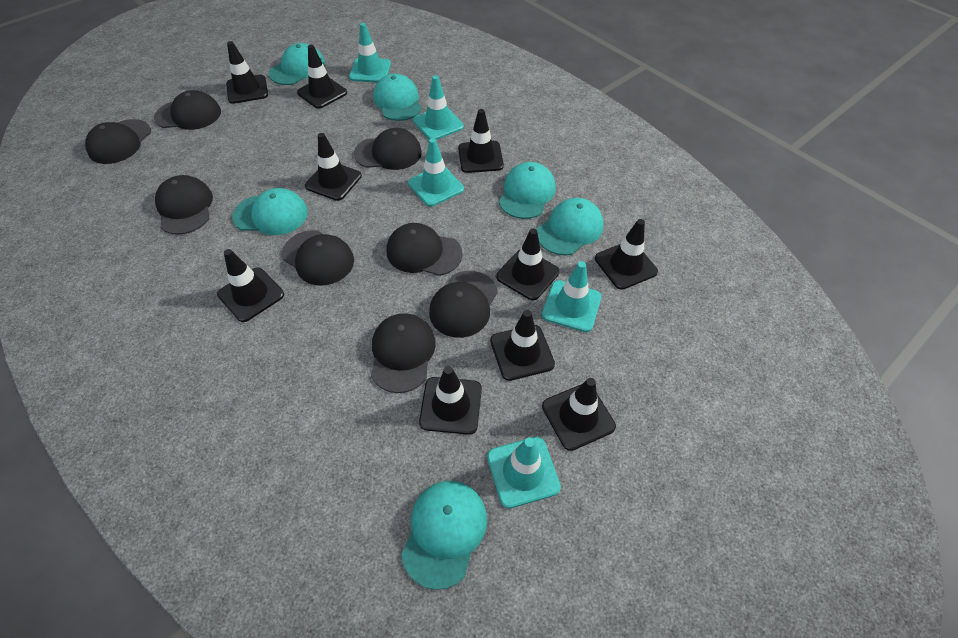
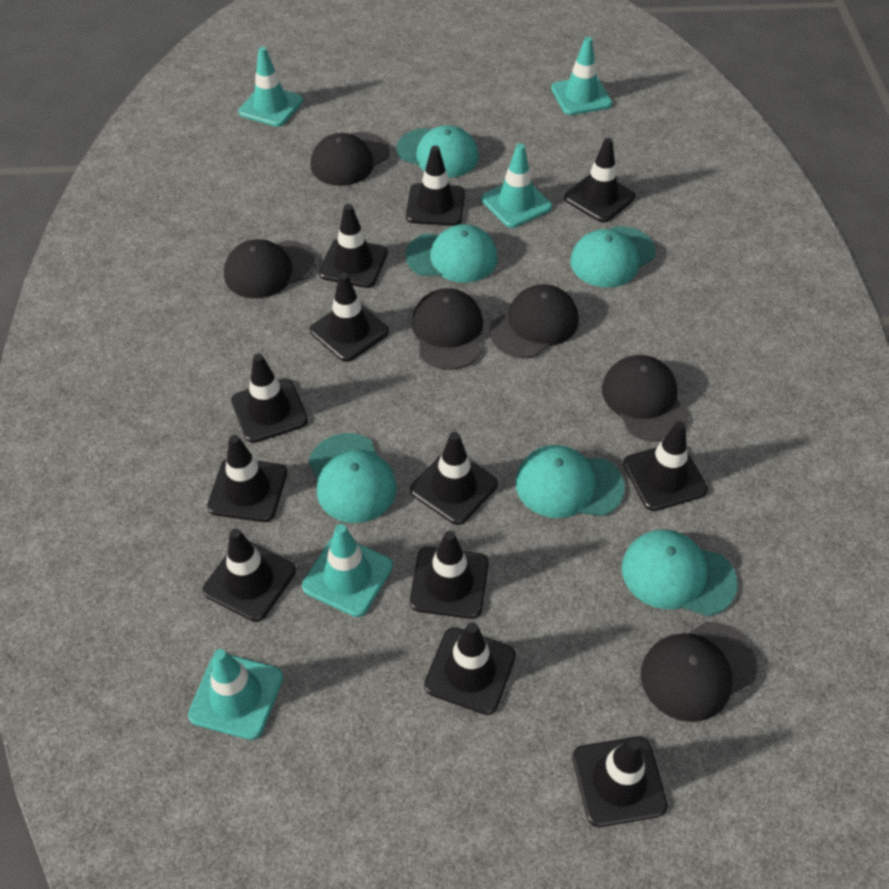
black cap: [85,119,151,164] [154,90,221,130] [155,175,213,235] [282,230,354,285] [354,128,422,170] [371,313,436,393] [387,223,462,276] [429,271,498,338] = 8 -> [224,239,316,299] [311,132,390,186] [412,288,483,370] [489,284,579,358] [602,355,689,442] [641,622,757,722] = 6
black traffic cone: [217,249,284,322] [226,41,268,104] [297,45,347,109] [305,133,362,201] [419,366,482,435] [458,109,504,173] [490,310,555,381] [496,228,560,300] [542,378,616,451] [595,219,658,290] = 10 -> [203,528,296,622] [207,435,287,522] [231,353,308,443] [310,273,389,362] [319,204,388,288] [406,145,465,226] [410,432,498,525] [410,531,488,619] [424,622,516,715] [564,138,635,223] [573,736,668,827] [623,421,708,511] = 12

